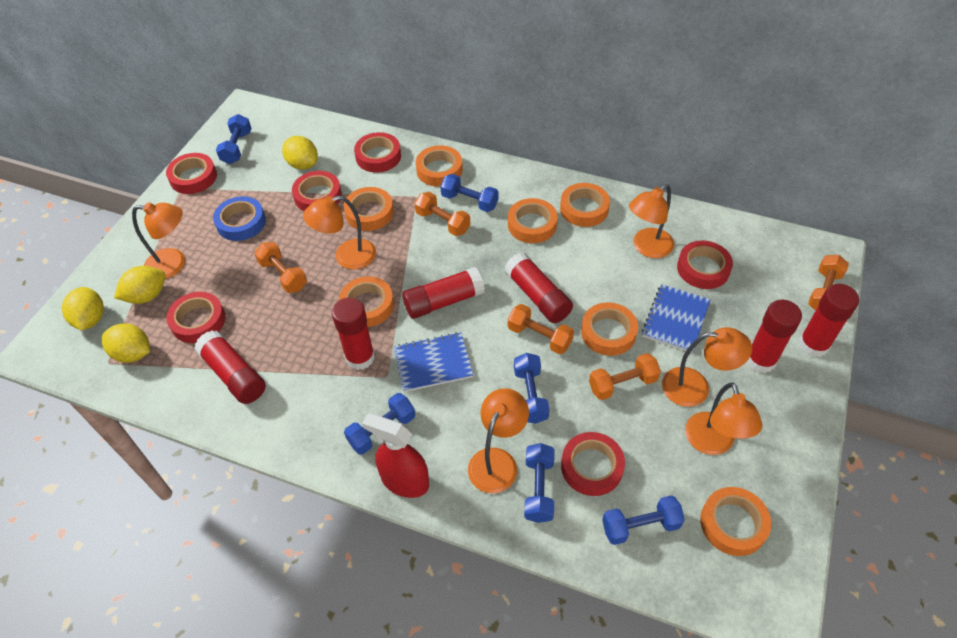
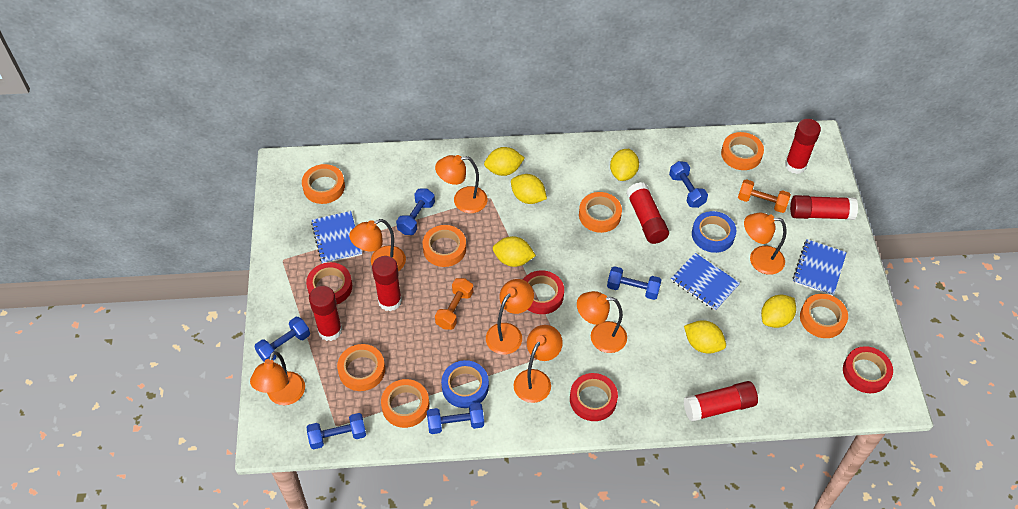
blue notebook: [394,332,473,392] [642,284,711,353] = 2 -> [311,211,362,264] [671,253,740,311] [792,239,847,296] = 3
blue tape: [213,196,266,241] = 1 -> [441,360,489,408] [692,211,737,253] = 2
orange dumbbell: [254,242,307,293] [414,192,470,236] [508,304,574,354] [589,353,661,400] [808,255,849,311] = 5 -> [435,278,474,330] [738,179,791,213] = 2
orange lamp: [132,202,185,279] [303,195,376,269] [468,388,529,493] [629,184,674,258] [662,327,752,407] [685,382,763,455] = 6 -> [250,351,305,405] [349,219,406,271] [435,155,488,213] [486,279,534,355] [513,325,563,403] [577,291,627,353] [744,213,787,275] = 7
red spray bottle: [362,413,429,498] = 1 -> none = 0
red tape: [166,153,217,194] [166,292,226,343] [292,171,342,211] [354,132,401,173] [561,432,625,496] [677,241,733,289] = 6 -> [306,262,352,304] [523,270,564,314] [570,373,618,421] [843,346,893,393] = 4
yellow lemon: [62,287,104,330] [102,323,150,363] [114,266,165,304] [282,136,318,170] = 4 -> [484,147,525,176] [493,236,536,267] [511,174,547,204] [610,149,639,181] [684,320,726,354] [761,295,796,328] = 6

